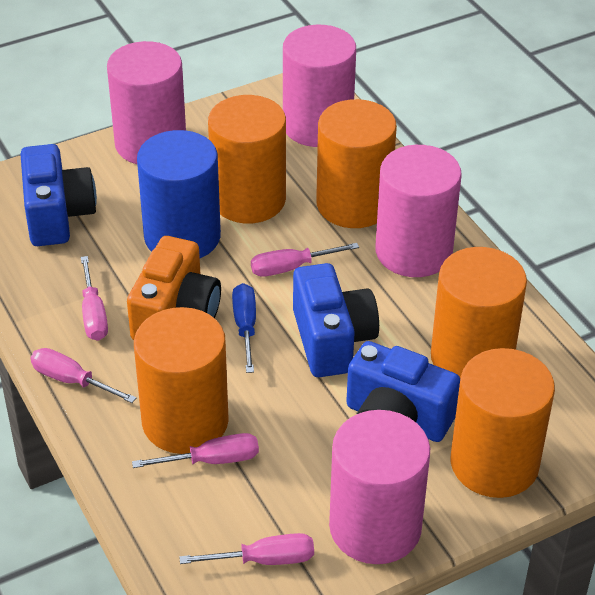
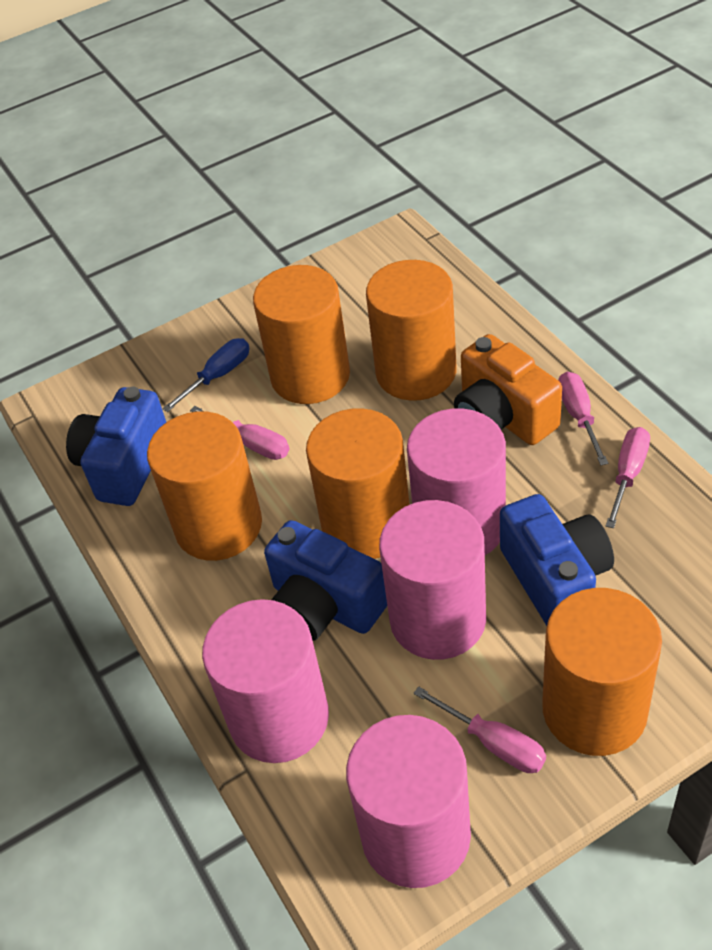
blue cylinder: [137,130,221,258] = 1 -> none = 0
pink screwdriver: [31,348,136,403] [81,256,108,341] [132,433,259,468] [179,533,314,565] [251,243,359,277] = 5 -> [190,406,290,460] [413,686,546,773] [558,372,608,465] [606,427,650,528] = 4

